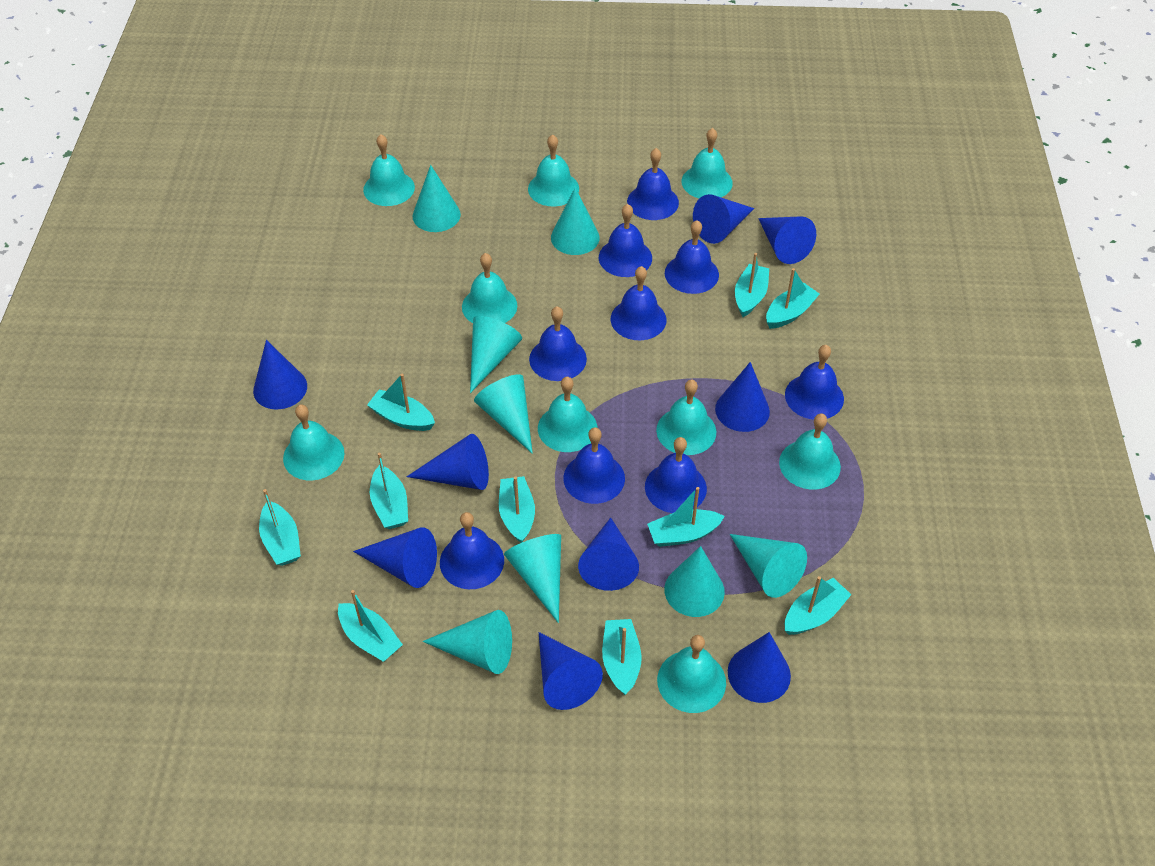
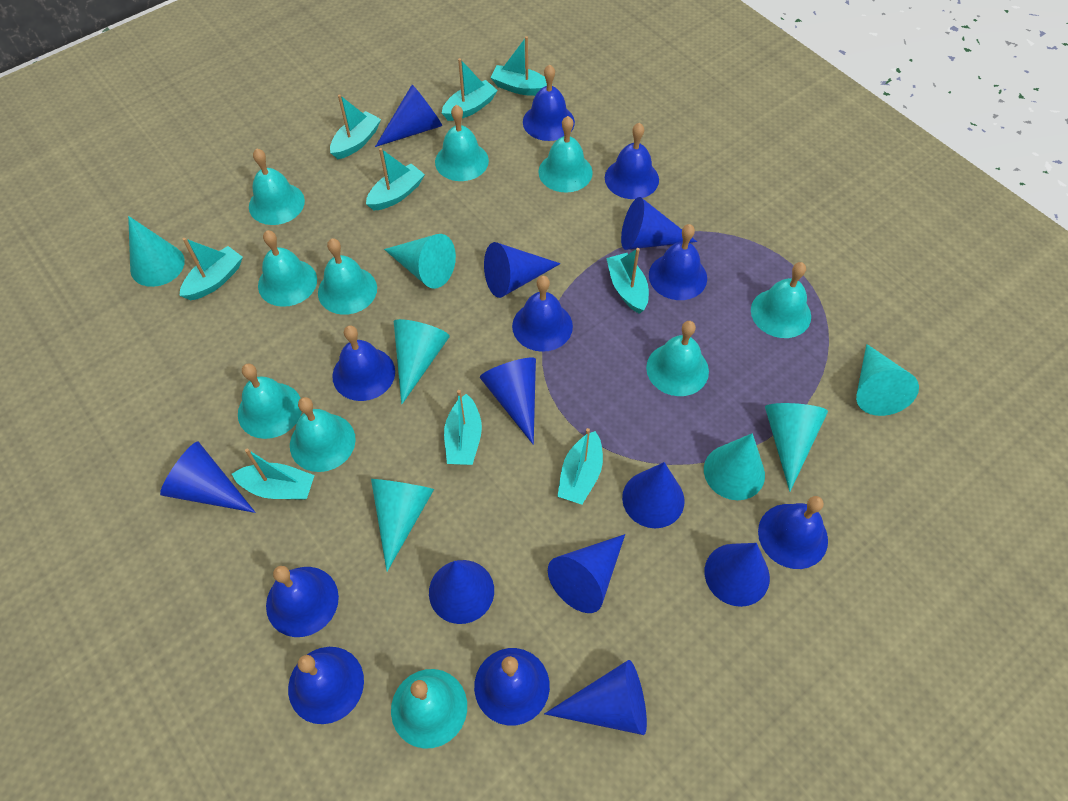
blue cone: [253,340,307,410] [353,527,437,588] [407,434,489,490] [539,632,603,710] [578,517,639,591] [693,194,754,244] [715,362,770,432] [728,632,791,703] [758,216,816,264] = 9 -> [160,441,255,513] [375,85,443,147] [429,560,494,624] [480,358,536,445] [484,242,561,298] [544,660,647,735] [548,534,625,613] [621,197,697,250] [622,462,685,528] [705,543,770,607] = 10
turquoise bell: [283,405,345,481] [363,134,415,206] [462,253,517,323] [528,134,579,207] [538,377,597,452] [656,380,716,455] [657,635,726,713] [681,128,733,198] [779,413,841,490] = 9 -> [238,364,302,439] [249,148,305,225] [258,230,317,307] [290,397,356,472] [318,238,377,315] [391,669,467,749] [435,105,489,181] [538,116,593,193] [646,321,709,396] [751,262,811,338] = 10
turquoise boat: [259,489,301,566] [338,590,403,662] [367,374,435,431] [370,453,408,529] [499,476,535,543] [602,619,642,695] [647,487,724,547] [735,253,769,317] [766,268,820,329] [785,576,852,635] = 10 -> [179,238,243,300] [232,448,315,500] [330,94,381,159] [366,148,425,211] [442,58,498,121] [444,390,482,465] [490,36,547,96] [557,428,603,505] [606,248,649,314] = 9
turquoise cone: [413,165,461,232] [423,610,512,674] [470,316,522,393] [474,374,533,454] [504,534,561,623] [551,188,599,255] [664,546,725,617] [730,534,807,598] = 8 -> [128,216,185,287] [371,479,434,571] [384,234,456,289] [394,319,450,405] [704,433,765,500] [765,403,828,492] [856,344,919,416] = 7

